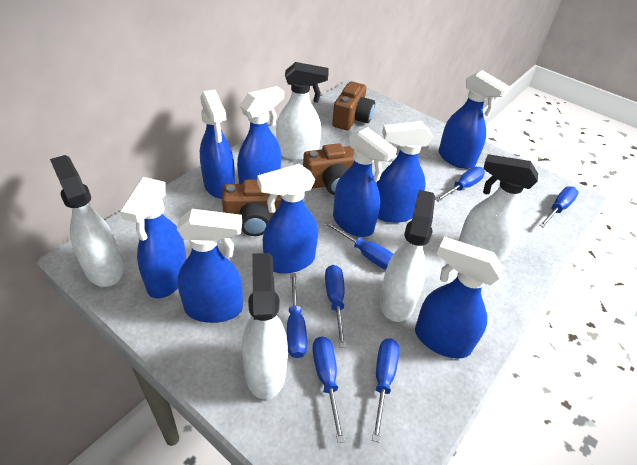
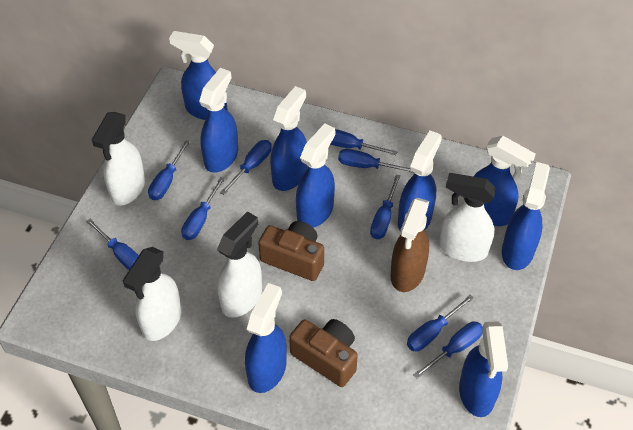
blue screwdriver: [287,273,307,358] [312,336,345,443] [325,221,393,270] [325,265,346,348] [372,338,399,442] [435,167,485,202] [539,186,579,228] = 7 -> [86,219,139,270] [148,140,190,200] [181,177,225,240] [220,140,272,195] [330,129,397,155] [338,149,414,173] [370,174,401,239] [407,295,474,351] [413,321,483,379] = 9
brown camera: [222,180,281,236] [303,143,354,195] [332,82,375,130] = 3 -> [258,221,324,281] [289,319,358,387] = 2
brown spray bottle: none = 0 -> [391,198,429,292] = 1
white spray bottle: [50,155,124,287] [242,253,288,400] [276,62,329,161] [380,190,435,322] [458,154,538,262] = 5 -> [92,112,145,206] [123,247,182,341] [217,211,262,318] [439,173,496,262] = 4

